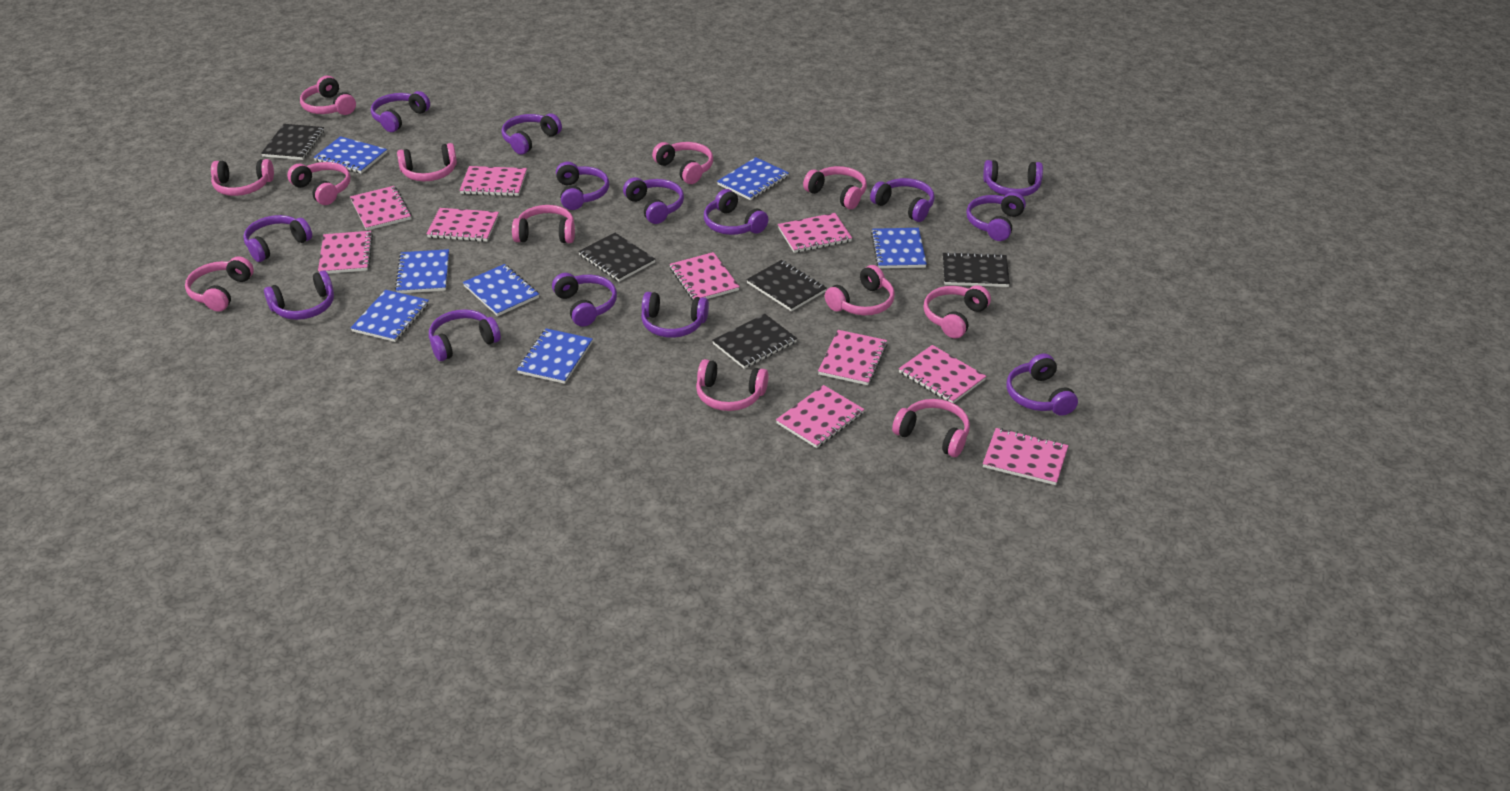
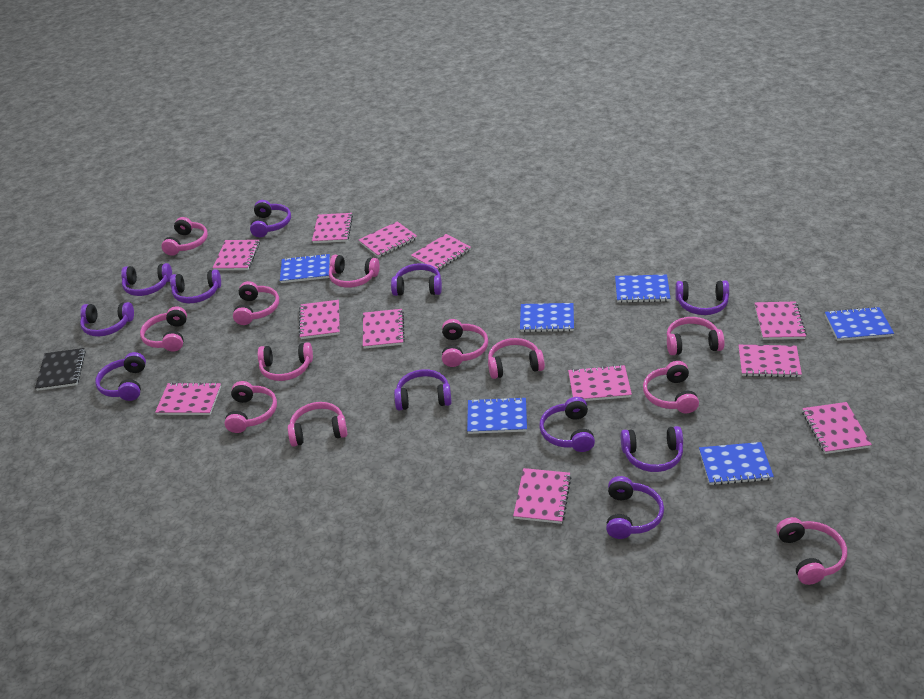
black notebook: [261,124,324,160] [578,233,655,282] [712,314,797,369] [746,260,826,312] [943,252,1010,287] = 5 -> [35,348,86,391] = 1
blue notebook: [314,136,387,174] [351,290,429,342] [395,249,449,293] [463,264,539,316] [517,328,593,384] [717,157,789,201] [871,228,927,269] = 7 -> [280,253,330,283] [467,397,527,434] [520,303,574,332] [615,275,671,303] [699,442,774,485] [825,307,894,341] = 6
pink notebook: [318,231,373,274] [350,186,412,231] [427,208,499,242] [460,166,527,196] [669,252,740,300] [776,385,864,448] [778,213,852,253] [818,330,887,385] [899,345,986,403] [983,428,1068,485] = 10 -> [155,382,221,415] [213,240,260,270] [299,300,340,339] [312,213,353,243] [359,221,417,257] [363,309,405,349] [411,234,471,270] [513,468,571,524] [568,365,632,401] [739,345,802,378] [755,301,807,340] [802,402,872,454] = 12
purple headphones: [243,215,312,262] [264,271,334,320] [371,91,430,132] [429,309,501,361] [502,113,562,155] [552,273,617,326] [556,162,609,210] [623,177,684,224] [641,292,709,338] [704,189,768,235] [870,178,935,222] [966,192,1026,241] [983,160,1043,196] [1007,353,1078,416] = 14 -> [80,302,134,337] [95,352,146,401] [121,263,172,296] [170,269,221,303] [250,200,291,237] [391,263,442,296] [394,369,452,410] [540,397,595,452] [606,476,664,539] [621,426,683,472] [675,281,729,315] = 11

